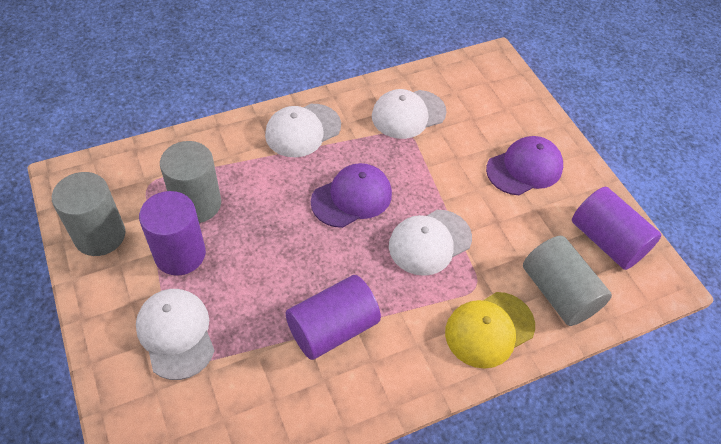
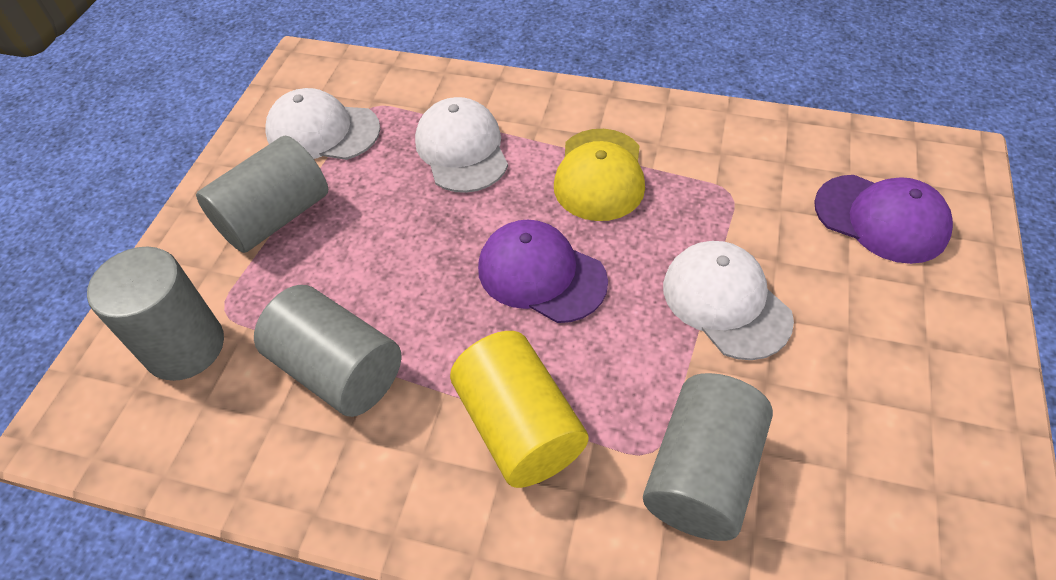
grey cylinder: [52,172,126,256] [160,141,221,223] [523,236,612,326] = 3 -> [87,247,224,381] [196,136,328,253] [254,285,401,417] [643,373,773,541] = 4
purple cylinder: [139,191,206,276] [286,275,381,360] [572,187,661,270] = 3 -> none = 0
white cap: [136,289,215,380] [265,104,341,157] [372,89,447,139] [389,210,472,276] = 4 -> [266,88,380,160] [415,97,508,193] [663,241,794,360] = 3
yellow cylinder: none = 0 -> [450,331,589,488] = 1

